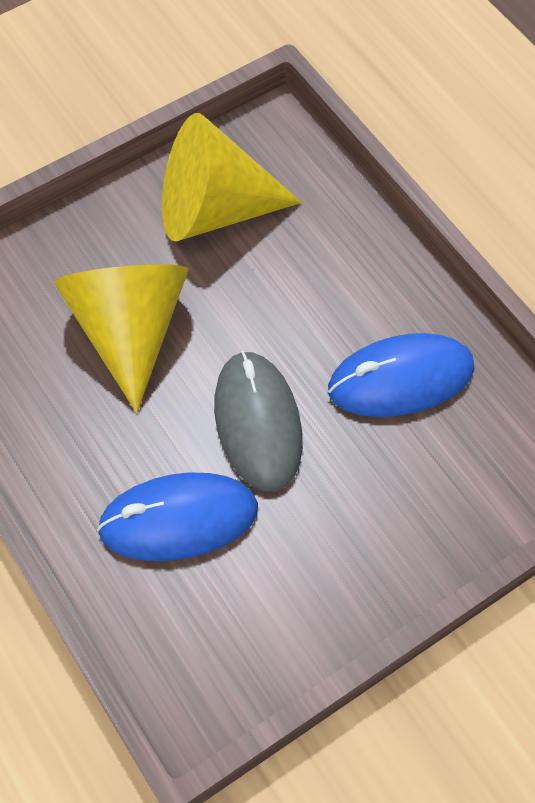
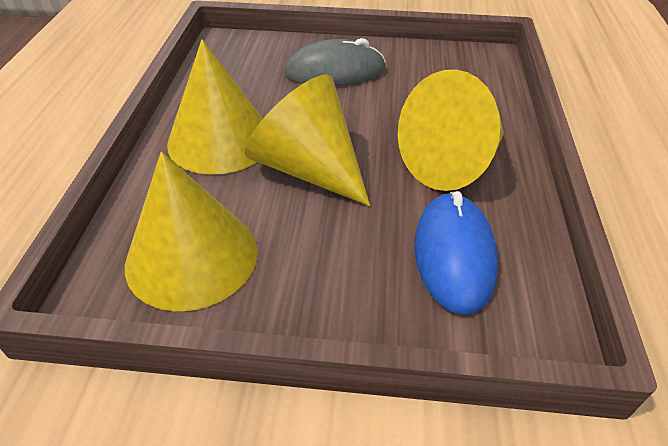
blue mouse: [97,472,258,561] [328,333,475,417] = 2 -> [414,191,498,315] = 1
yellow cone: [53,264,188,413] [162,113,302,242] = 2 -> [125,152,258,311] [167,40,263,175] [245,74,370,206] [398,69,504,191] = 4

